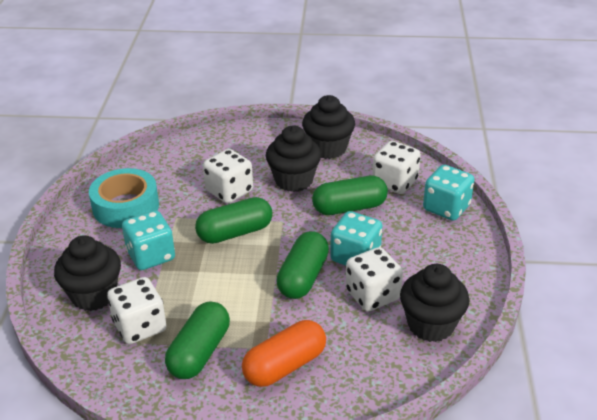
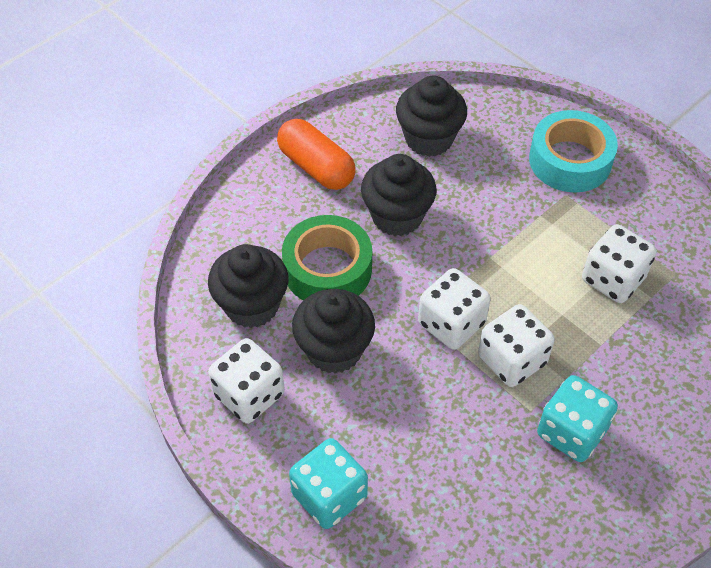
green capsule: [165,302,230,379] [195,197,272,244] [276,231,329,299] [312,176,388,215] = 4 -> none = 0
green tape: none = 0 -> [282,215,372,300] = 1
turquoise dice: [122,210,175,270] [330,211,383,266] [423,165,474,221] = 3 -> [289,438,368,529] [537,375,618,462] = 2

